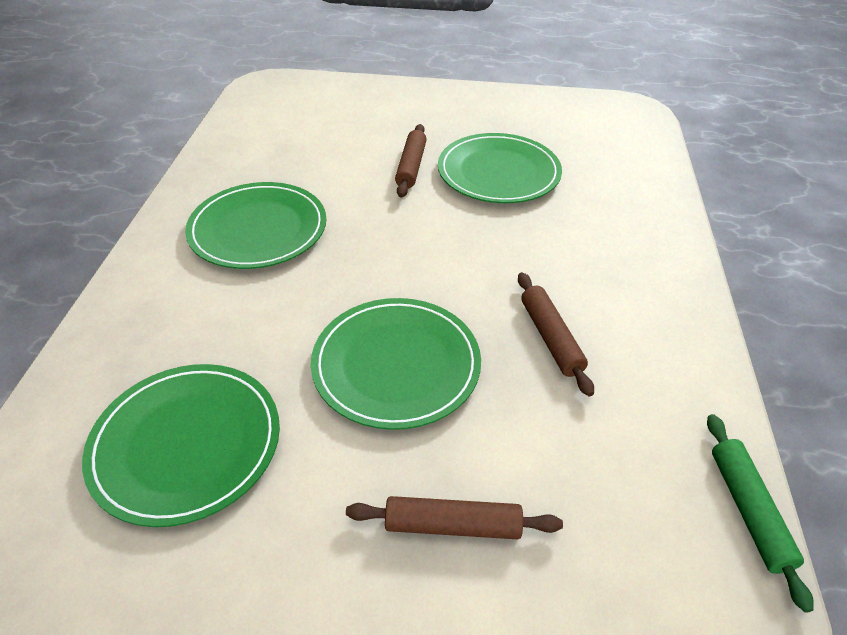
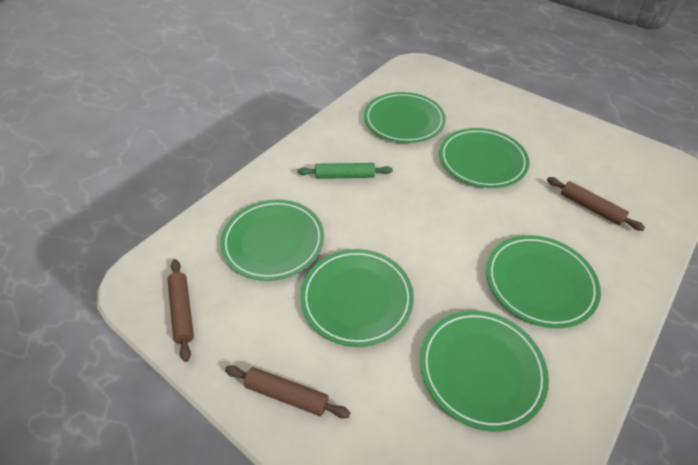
green plate: [82,364,280,527] [185,182,326,269] [311,298,481,430] [438,133,562,203] = 4 -> [220,200,324,281] [300,249,414,347] [364,92,446,143] [420,310,549,431] [439,128,530,188] [486,235,601,328] = 6

